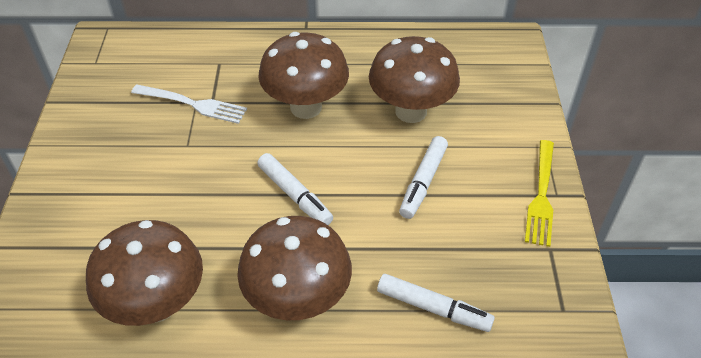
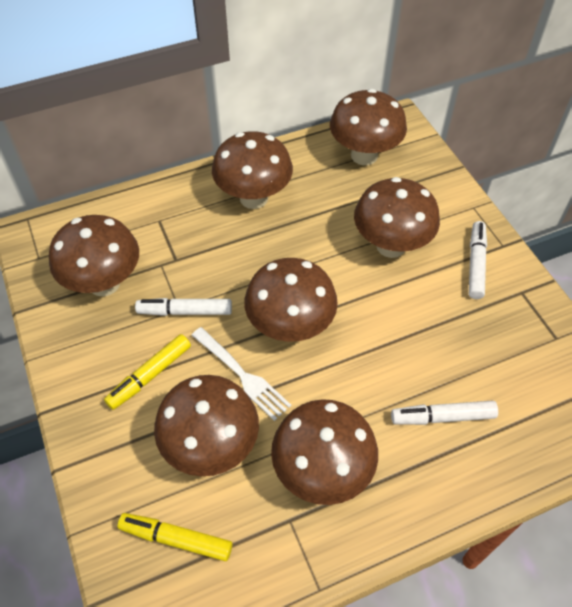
brown mushroom: [86,220,203,326] [237,216,352,320] [258,32,349,119] [369,36,460,123] = 4 -> [49,215,139,296] [154,375,259,476] [212,131,293,209] [244,258,338,342] [271,399,378,505] [330,89,407,165] [354,177,440,258] = 7
yellow fork: [525,140,554,247] = 1 -> none = 0
yellow marker: none = 0 -> [104,334,191,410] [118,513,232,561] = 2

